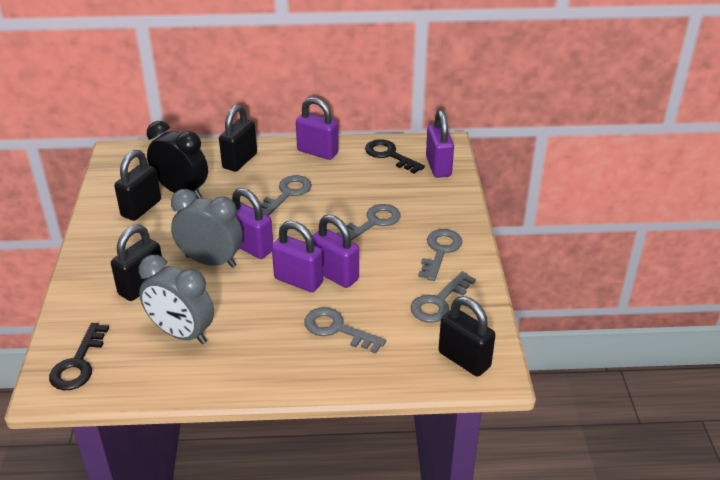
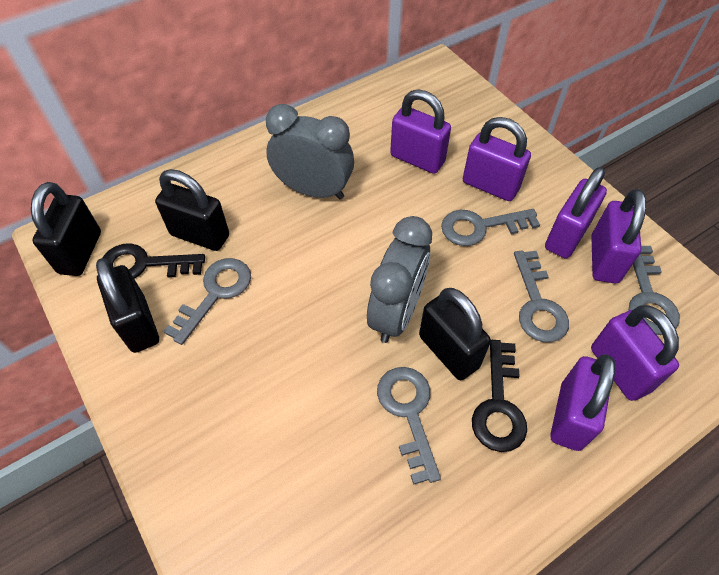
black clock: [147,121,208,198] = 1 -> none = 0
purple padlock: [232,188,273,259] [272,221,323,292] [296,97,339,160] [313,215,359,288] [426,110,454,178] = 5 -> [390,89,451,174] [463,117,531,201] [545,167,607,259] [550,354,615,451] [591,189,646,283] [591,305,679,401] = 6

